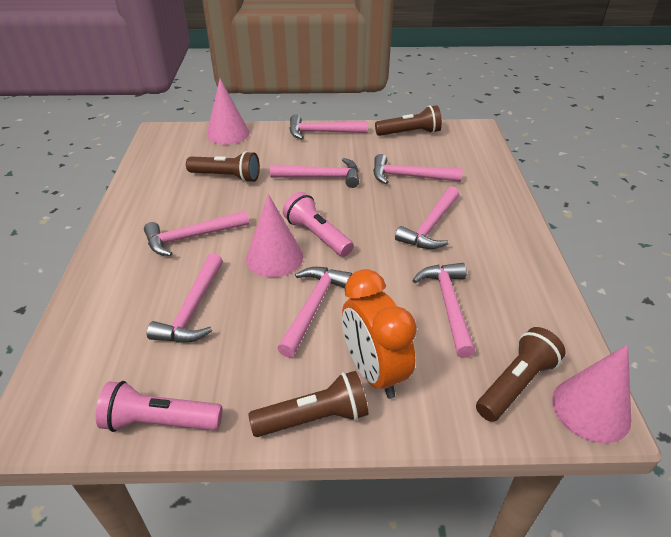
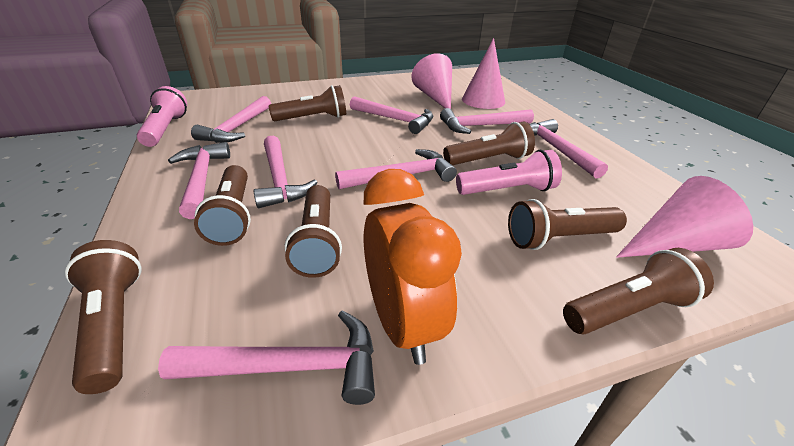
brown flashlight: [186,151,260,183] [248,371,369,437] [375,105,442,136] [476,327,566,422] = 4 -> [65,240,142,394] [194,165,251,246] [269,85,346,121] [285,185,342,278] [443,122,535,165] [508,199,627,250] [563,248,714,335] = 7

